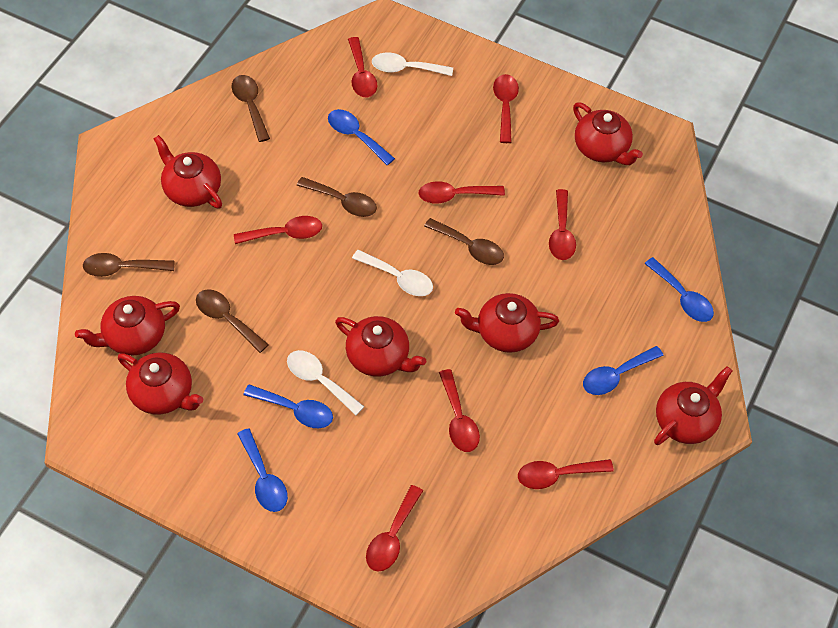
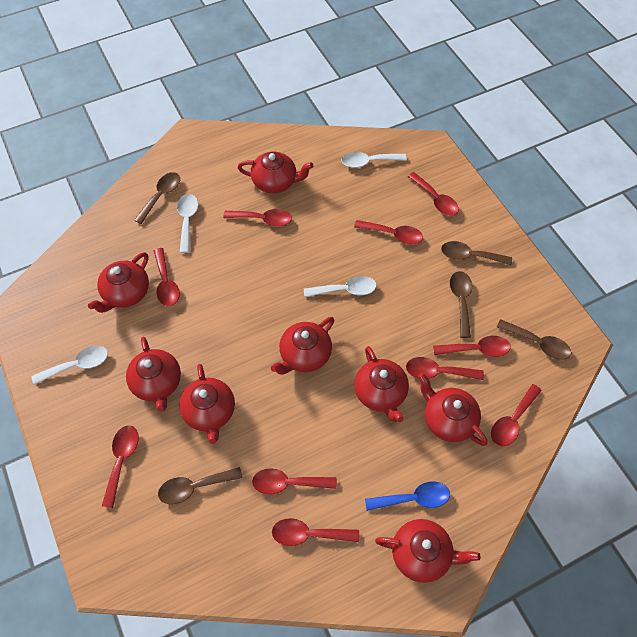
blue spoon: [237,428,288,512] [243,384,333,428] [328,109,395,165] [583,346,664,395] [644,257,714,322] = 5 -> [365,482,450,511] = 1
red spoon: [234,216,322,244] [348,37,377,97] [366,485,423,572] [418,181,505,204] [439,369,480,452] [493,74,519,143] [518,459,614,489] [549,189,576,260] = 8 -> [102,425,139,508] [154,248,180,306] [223,209,292,227] [252,468,337,494] [272,518,359,546] [354,220,423,244] [406,357,484,380] [407,172,459,216] [433,336,511,357] [491,384,542,446] = 10
red teapot: [75,296,180,356] [118,353,203,415] [153,135,222,208] [335,316,426,377] [455,293,559,353] [573,102,643,165] [654,366,733,445] = 7 -> [88,252,149,313] [126,337,181,411] [179,364,235,444] [238,152,313,193] [271,317,335,375] [354,346,409,422] [375,519,481,583] [418,373,488,446] = 8
white spoon: [287,350,364,415] [352,250,433,296] [372,52,453,76] = 3 -> [31,346,108,385] [177,194,198,253] [304,276,377,297] [342,152,407,168] = 4

